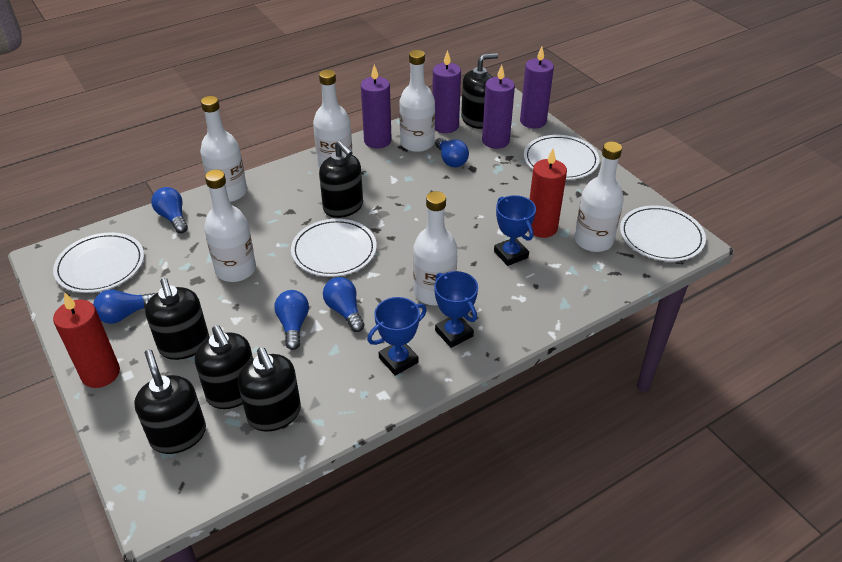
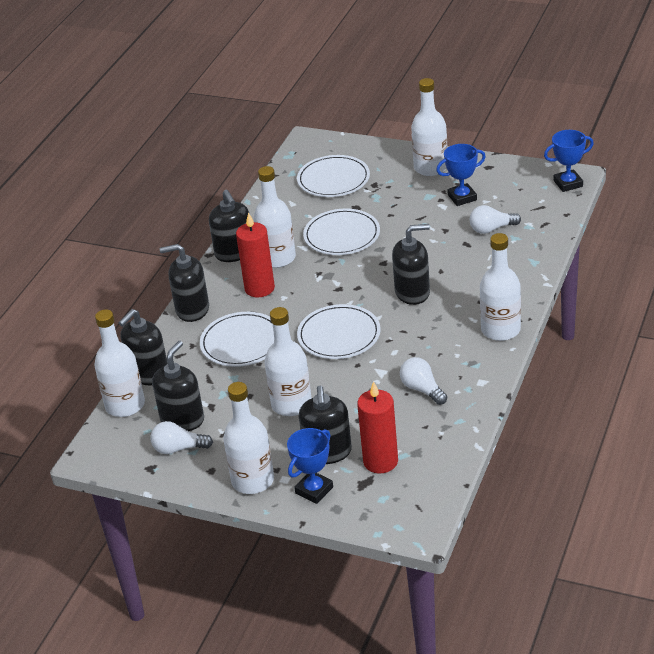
blue light bulb: [93,289,156,324] [151,187,188,233] [274,290,309,350] [323,277,365,332] [435,137,469,167] = 5 -> none = 0
purple candle: [361,65,392,149] [432,50,461,133] [482,65,515,149] [520,47,554,129] = 4 -> none = 0
white light bulb: none = 0 -> [151,421,213,454] [400,357,447,405] [470,205,521,234] = 3

